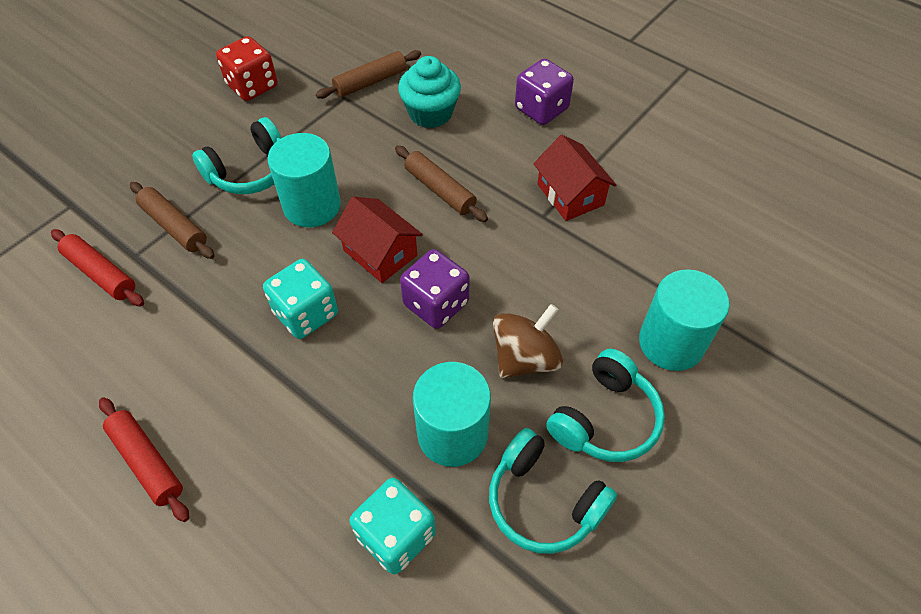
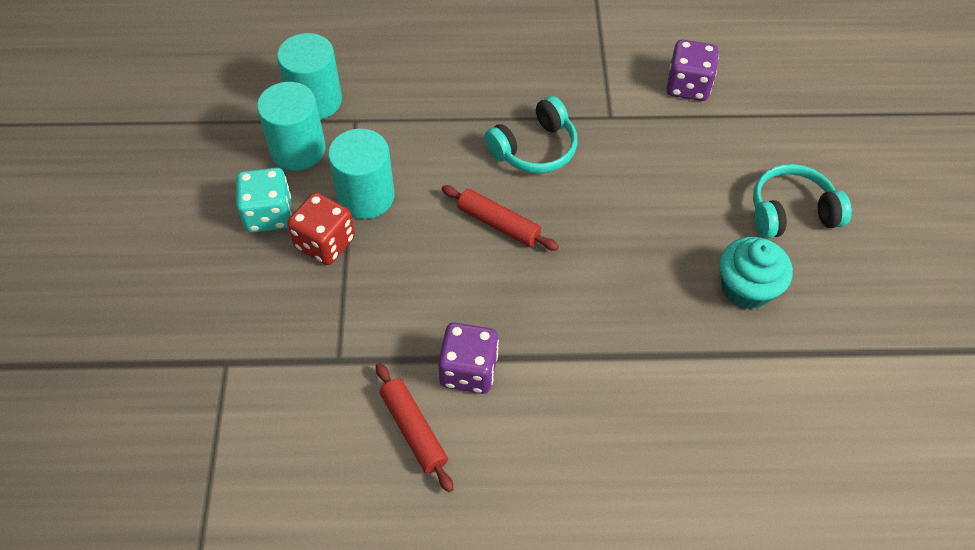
brown rolling pin: [130,182,215,259] [316,50,421,99] [395,145,488,222] = 3 -> none = 0
brown spinning top: [493,304,563,379] = 1 -> none = 0
red house: [332,197,423,283] [533,135,616,221] = 2 -> none = 0
turquoise dice: [263,259,338,339] [349,478,436,574] = 2 -> [236,168,292,233] = 1
turquoise headphones: [192,117,281,194] [489,428,617,554] [546,349,665,462] = 3 -> [484,96,578,174] [753,164,852,239] = 2

